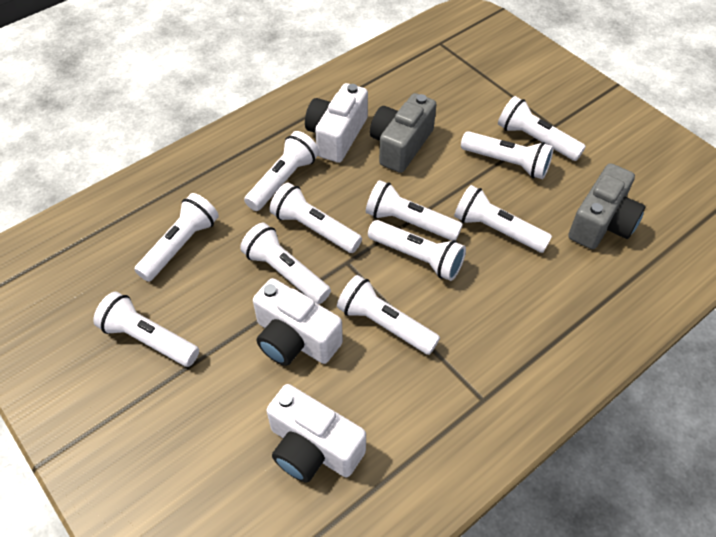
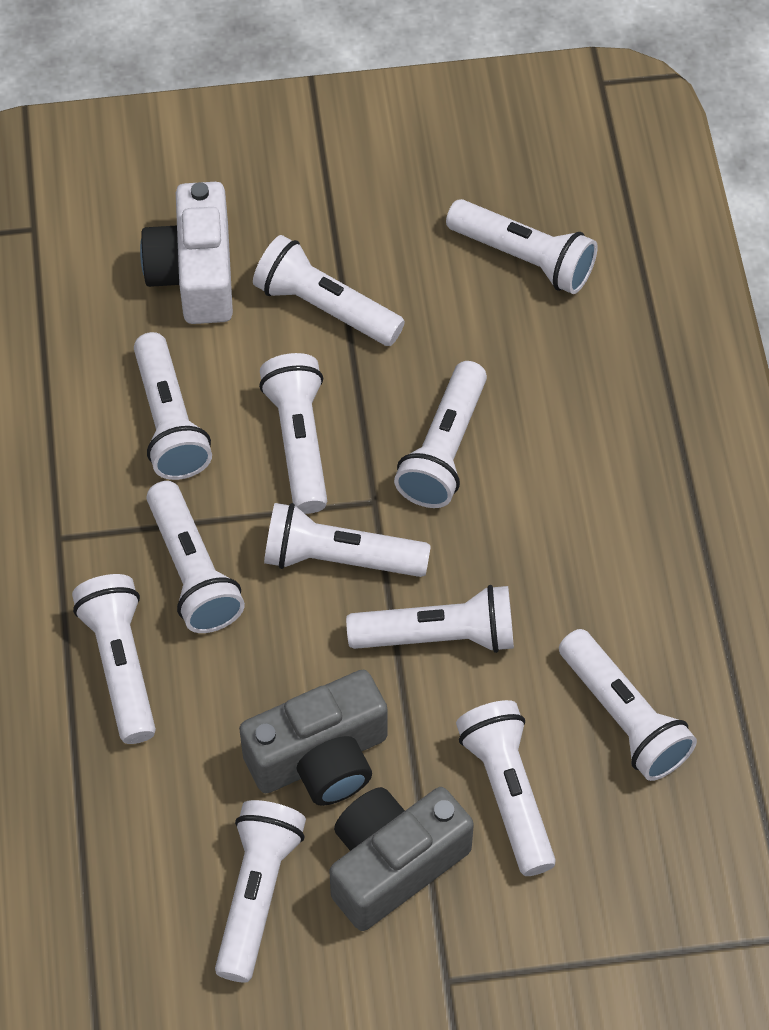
white camera: [253,278,343,366] [266,384,366,483] [305,83,368,163] = 3 -> [140,182,233,324] = 1
white flashlight: [93,292,199,367] [134,193,219,282] [240,223,331,304] [244,131,319,211] [269,183,362,253] [337,275,440,355] [366,180,463,241] [368,220,466,281] [454,185,552,253] [461,131,554,179] [498,96,586,161] = 11 -> [72,574,156,744] [134,332,212,480] [147,481,245,633] [215,800,306,983] [253,235,405,346] [259,353,327,514] [264,503,431,577] [346,585,514,653] [394,361,487,508] [446,199,598,294] [456,700,556,876] [559,629,697,781] = 12

